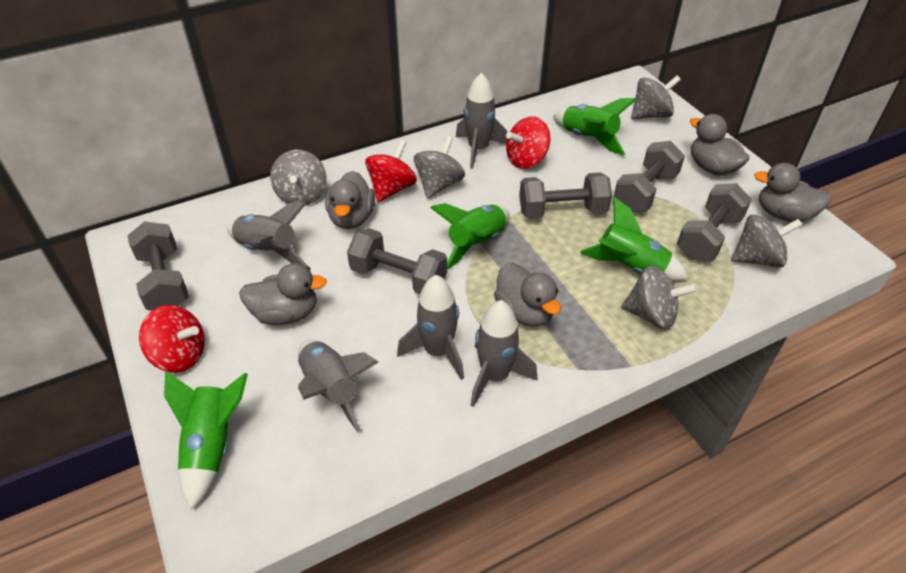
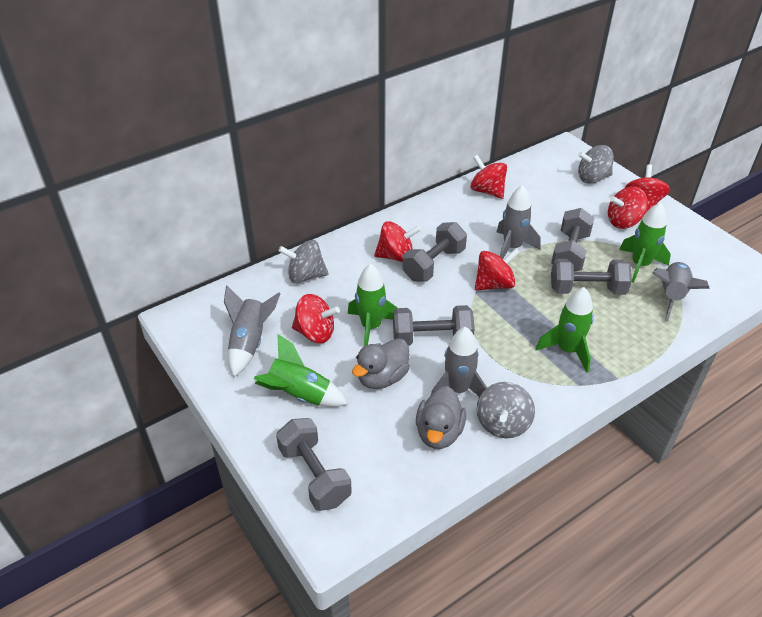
grey duck: [239,263,327,325] [325,171,375,229] [494,263,561,326] [690,114,750,176] [754,163,832,222] = 5 -> [352,338,410,389] [416,386,466,449] = 2
grey rocket: [227,202,308,267] [298,340,378,432] [397,275,464,380] [456,73,508,169] [471,300,537,407] = 5 -> [224,285,281,377] [431,327,487,397] [497,185,541,259] [652,262,710,322] = 4
grey spinning top: [270,150,327,205] [414,135,465,198] [621,266,697,329] [631,75,681,119] [731,215,802,268] = 5 -> [278,240,329,283] [477,382,535,438] [578,145,614,184] = 3
red spinning top: [139,305,205,373] [365,140,417,202] [506,116,550,169] = 3 -> [292,294,340,343] [374,221,421,262] [470,155,507,199] [475,248,520,291] [608,187,648,229] [625,164,670,214] = 6

